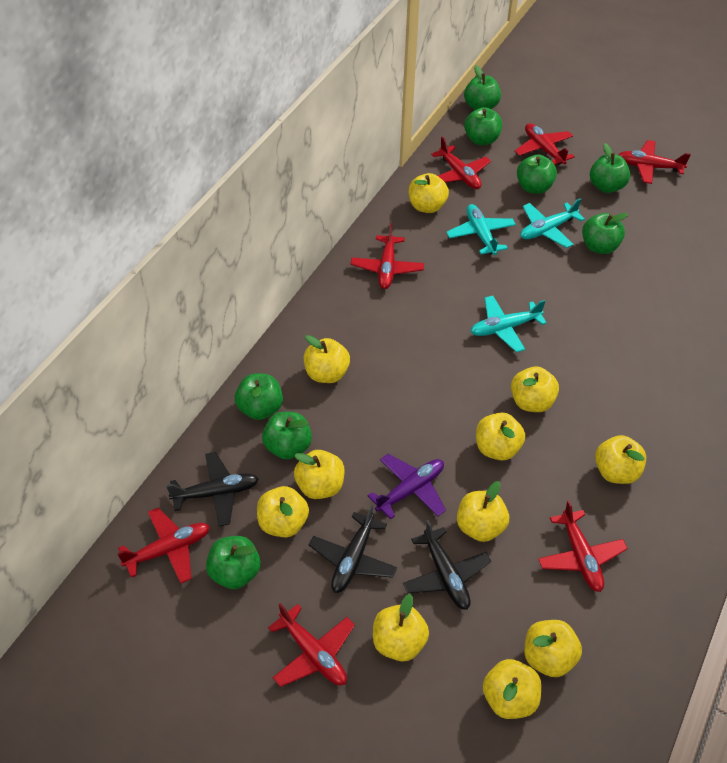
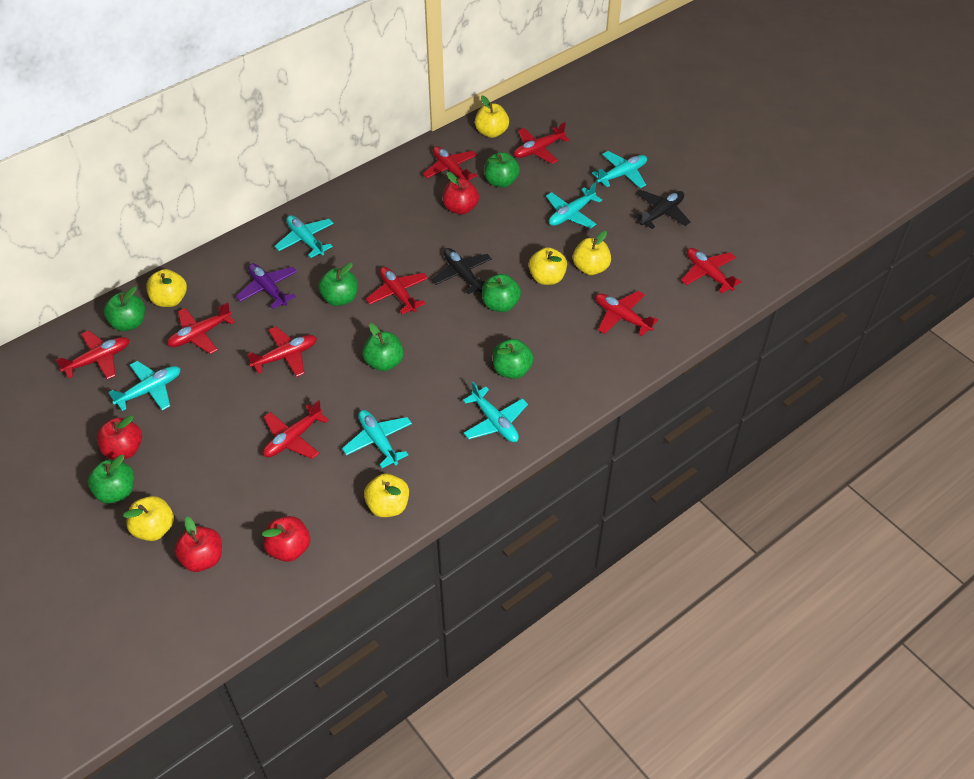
black plane: [166,452,259,526] [309,505,397,593] [403,520,491,610] = 3 -> [431,248,492,294] [633,190,690,229] = 2
green apple: [206,536,261,589] [235,373,283,420] [262,412,312,459] [464,65,501,110] [464,107,502,145] [517,155,557,194] [582,213,628,254] [590,143,630,193] = 8 -> [88,455,134,503] [104,286,145,331] [318,262,358,306] [362,323,404,371] [482,274,521,312] [484,152,520,188] [493,339,534,379] = 7
red apple: none = 0 -> [97,415,142,460] [174,517,222,572] [262,516,310,562] [443,172,479,214] = 4
red plane: [117,508,210,584] [268,603,355,687] [351,223,424,289] [431,137,491,189] [515,123,575,165] [538,501,628,592] [619,140,691,184] = 7 -> [56,330,130,380] [167,302,235,354] [247,327,317,377] [263,400,329,459] [366,267,428,314] [423,146,478,180] [514,122,570,164] [595,291,658,336] [681,248,742,294] = 9
turquoise plane: [446,204,516,255] [470,296,547,353] [520,198,585,248] = 3 -> [109,361,181,411] [275,215,334,258] [342,410,412,468] [463,382,528,442] [546,182,602,228] [592,151,647,188] = 6
yellow apple: [257,486,309,537] [294,450,345,499] [304,335,350,383] [373,594,429,661] [409,173,449,213] [457,481,509,542] [476,413,525,460] [483,659,541,719] [511,366,559,412] [524,620,582,677] [595,435,646,484] = 11 -> [123,496,174,541] [146,269,187,307] [364,473,409,517] [475,96,509,138] [529,247,567,285] [573,231,611,275] = 6

